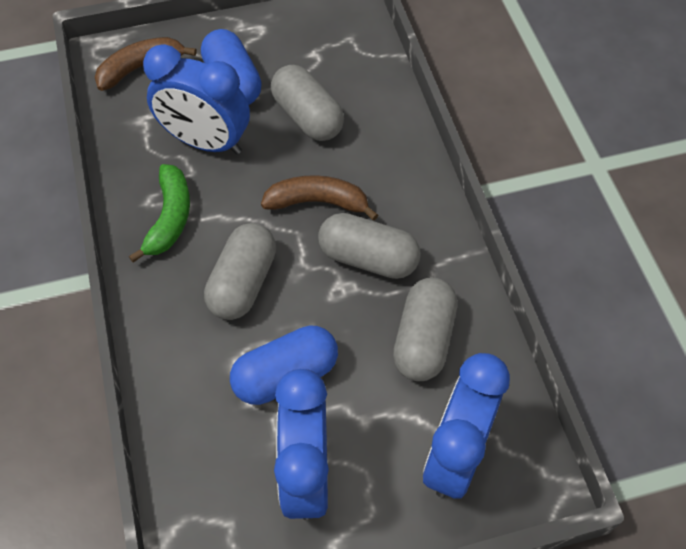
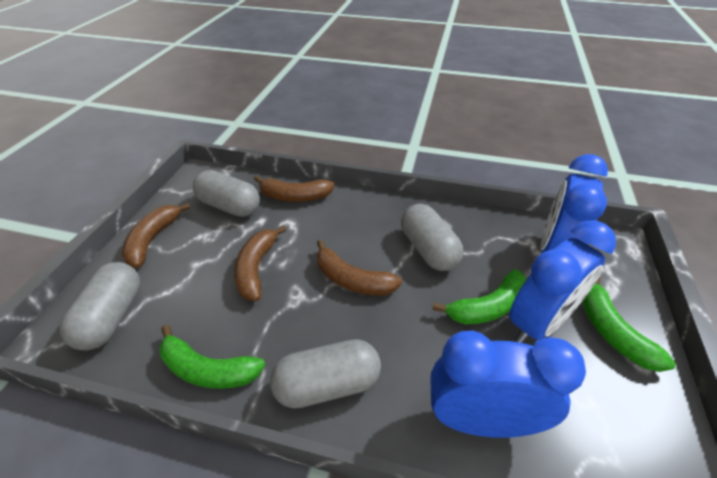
blue capsule: [201,29,262,105] [230,325,338,405] = 2 -> none = 0
brown banana: [95,37,197,91] [261,175,378,221] = 2 -> [122,202,190,268] [234,225,286,301] [254,176,335,202] [317,240,402,295] = 4
green banana: [129,164,190,263] = 1 -> [159,325,265,389] [433,269,526,324] [582,276,676,372] = 3

